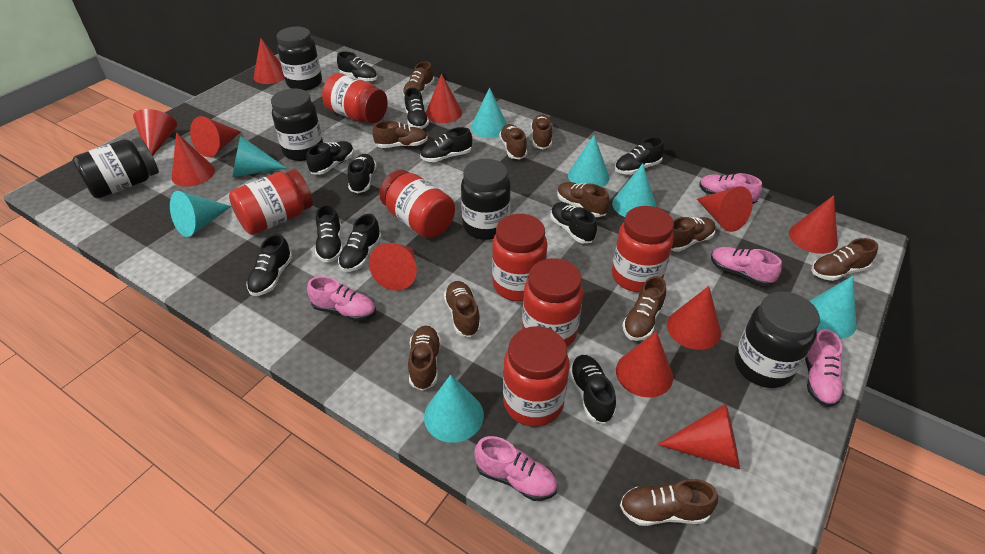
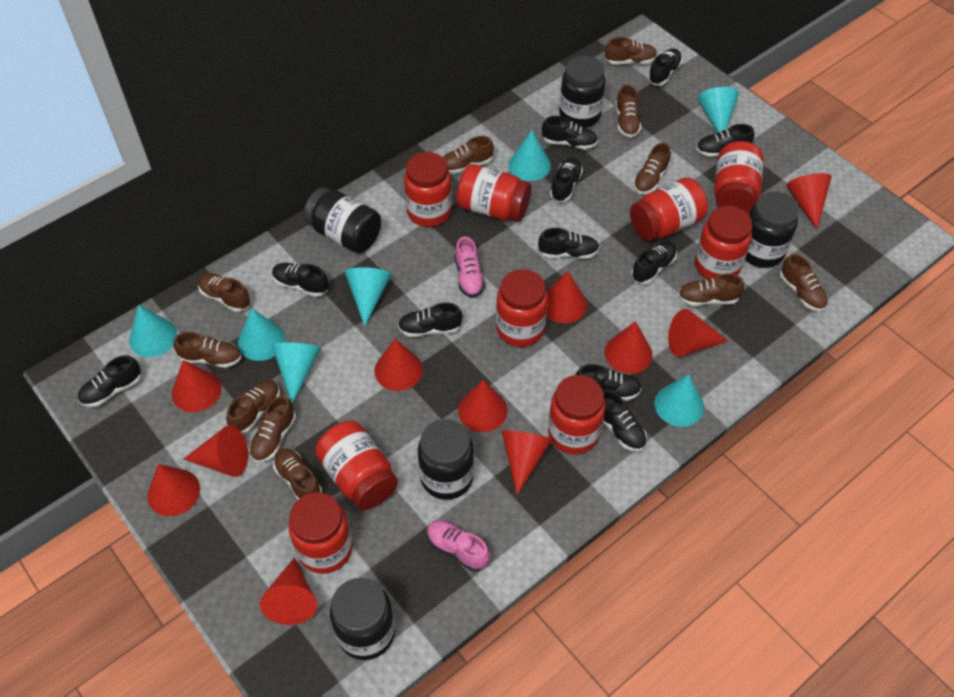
pink shoe: [307,276,376,321] [474,436,557,501] [699,173,762,204] [711,247,782,286] [805,329,844,407] = 5 -> [427,520,490,572] [455,237,485,298] = 2
red jar: [229,169,313,235] [322,73,388,124] [379,170,455,238] [492,214,548,301] [503,326,570,427] [522,258,583,347] [612,206,674,292] = 7 -> [288,492,353,574] [315,421,398,510] [404,152,452,227] [456,164,531,222] [496,269,548,347] [548,375,606,455] [630,177,708,241] [695,206,752,279] [714,141,764,214] = 9

